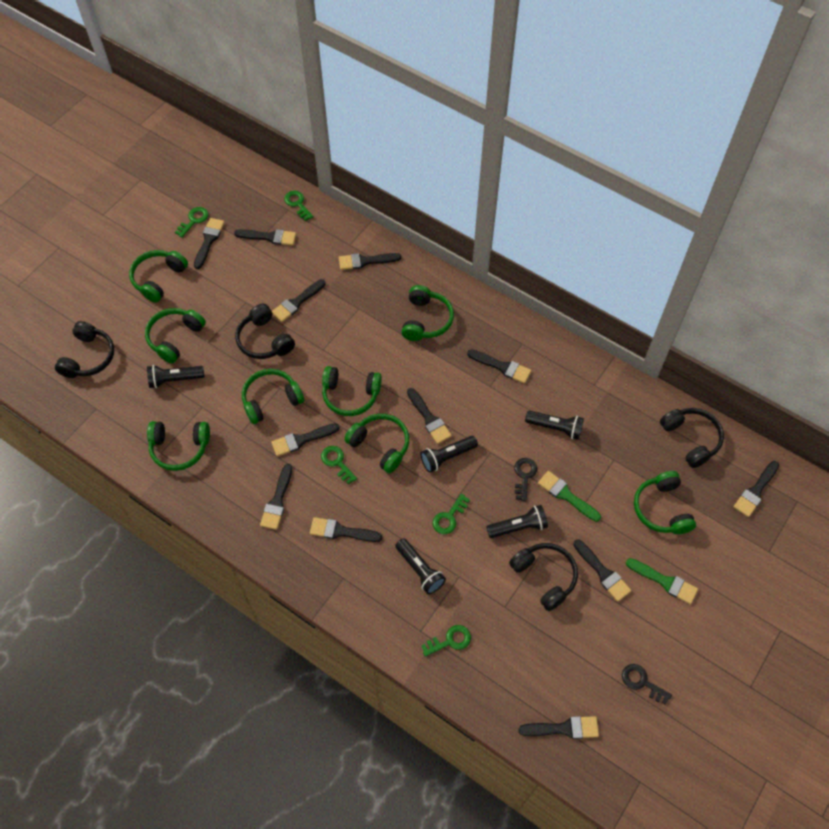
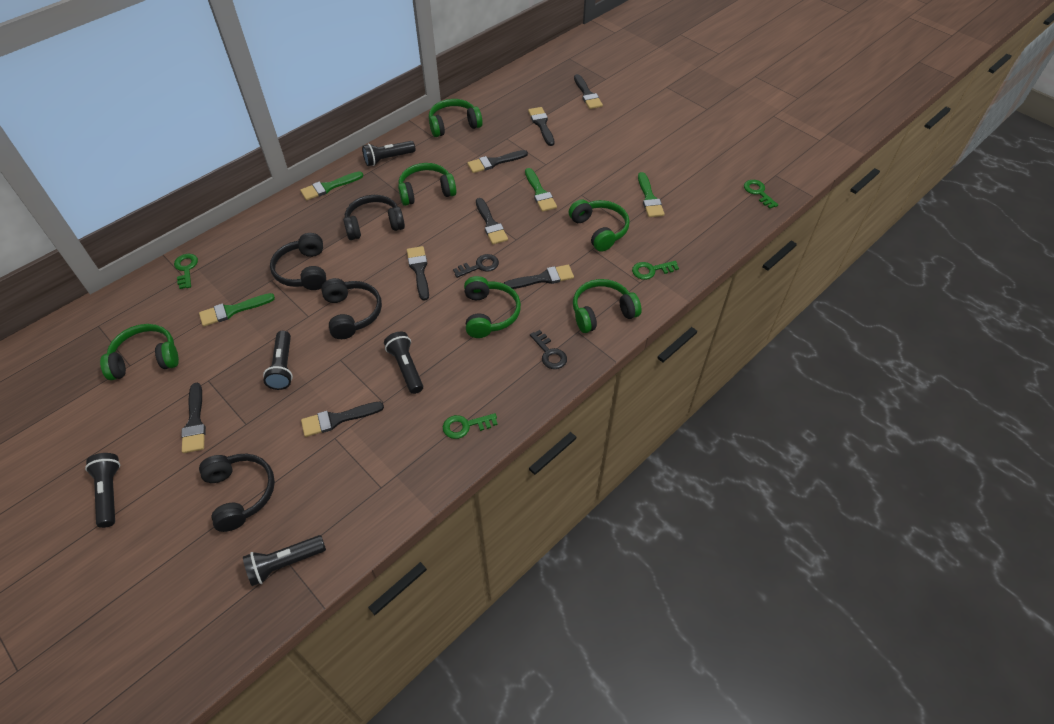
black brush: [194,218,224,269] [234,229,296,246] [260,464,292,530] [271,423,339,456] [272,279,326,322] [310,517,382,542] [339,253,401,270] [407,388,452,444] [467,349,531,383] [518,716,599,739] [573,539,631,602] [734,461,779,517] = 12 -> [181,383,206,453] [301,402,384,437] [407,246,429,301] [467,150,528,173] [476,198,508,244] [504,265,574,289] [528,107,555,146] [574,74,603,109] = 8
green brush: [538,471,601,522] [626,558,698,604] = 2 -> [199,293,275,326] [300,171,363,200] [525,168,557,212] [638,172,665,217] = 4
green headphones: [129,250,188,303] [145,308,206,364] [147,421,210,471] [242,369,304,424] [322,366,382,416] [344,414,409,473] [402,285,454,341] [634,471,696,534] = 8 -> [100,324,179,380] [398,163,456,206] [429,99,483,137] [464,276,521,338] [569,199,630,252] [573,279,642,333] = 6
green key: [175,207,208,237] [284,191,313,221] [321,446,357,485] [421,625,471,657] [433,493,470,534] = 5 -> [174,254,198,289] [443,413,498,439] [632,261,679,280] [744,180,778,209] = 4

